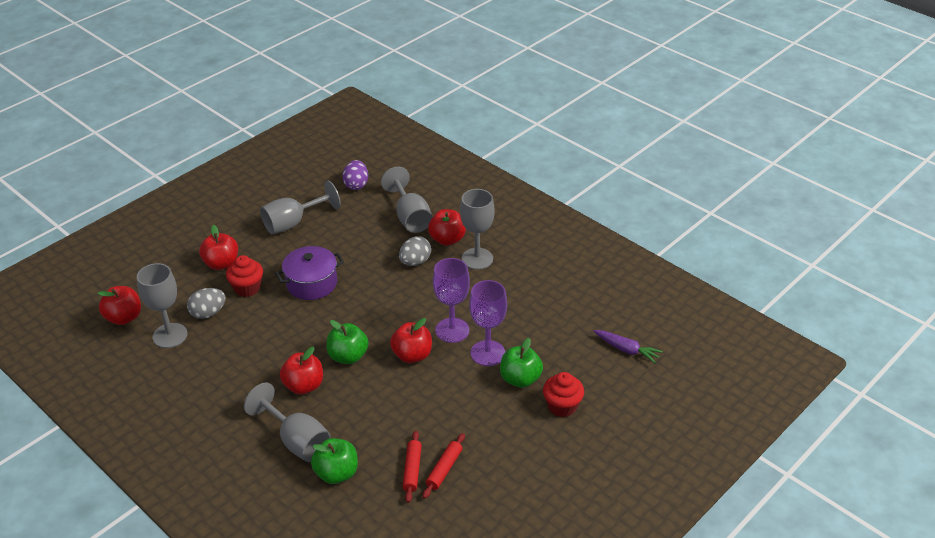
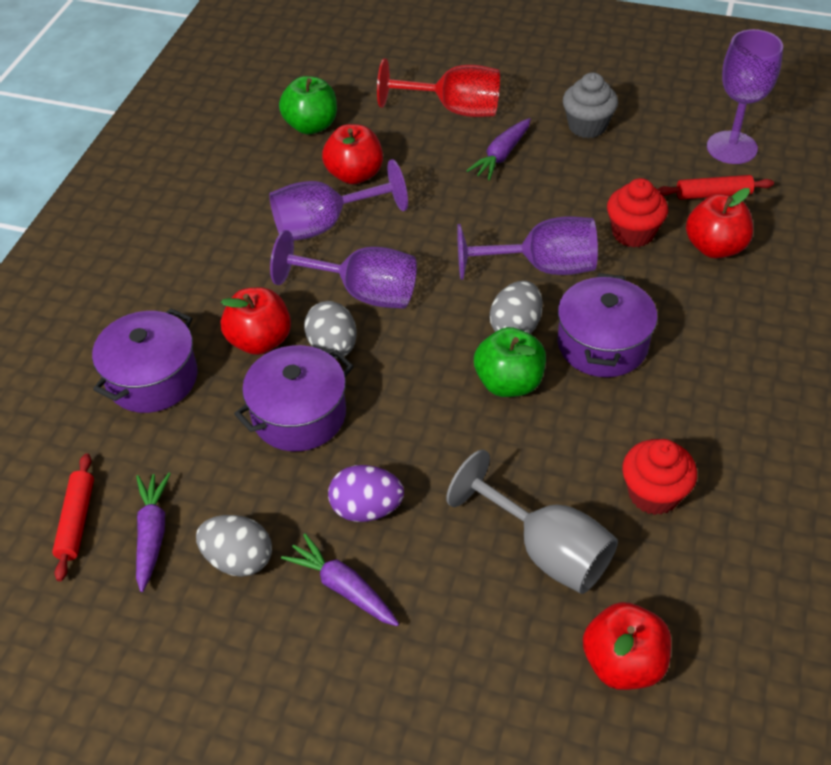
green apple: [311,438,358,484] [326,320,369,364] [500,338,543,388] = 3 -> [279,76,337,134] [474,327,546,397] = 2
grey cupcake: none = 0 -> [563,73,618,138] = 1
grey egg: [187,288,226,319] [399,236,431,266] = 2 -> [196,515,272,577] [304,301,357,359] [490,281,543,334] = 3
grey goblet: [137,263,187,348] [244,383,331,462] [260,181,341,234] [381,167,432,233] [460,189,494,270] = 5 -> [446,450,618,594] = 1
purple carrot: [594,330,663,363] = 1 -> [136,473,171,592] [281,534,399,626] [466,118,531,180] = 3
purple goblet: [433,258,470,343] [469,280,507,366] = 2 -> [269,159,408,241] [270,230,417,309] [457,216,598,280] [707,29,783,164] = 4
purple pot: [275,246,344,300] = 1 -> [92,308,198,413] [234,345,354,451] [558,273,658,377] = 3
red apple: [97,286,141,325] [199,225,238,270] [280,347,323,395] [390,318,432,363] [428,209,466,246] = 5 -> [221,287,291,355] [322,124,383,184] [583,602,671,690] [686,188,753,258] = 4
red goblet: none = 0 -> [377,58,500,117] = 1

